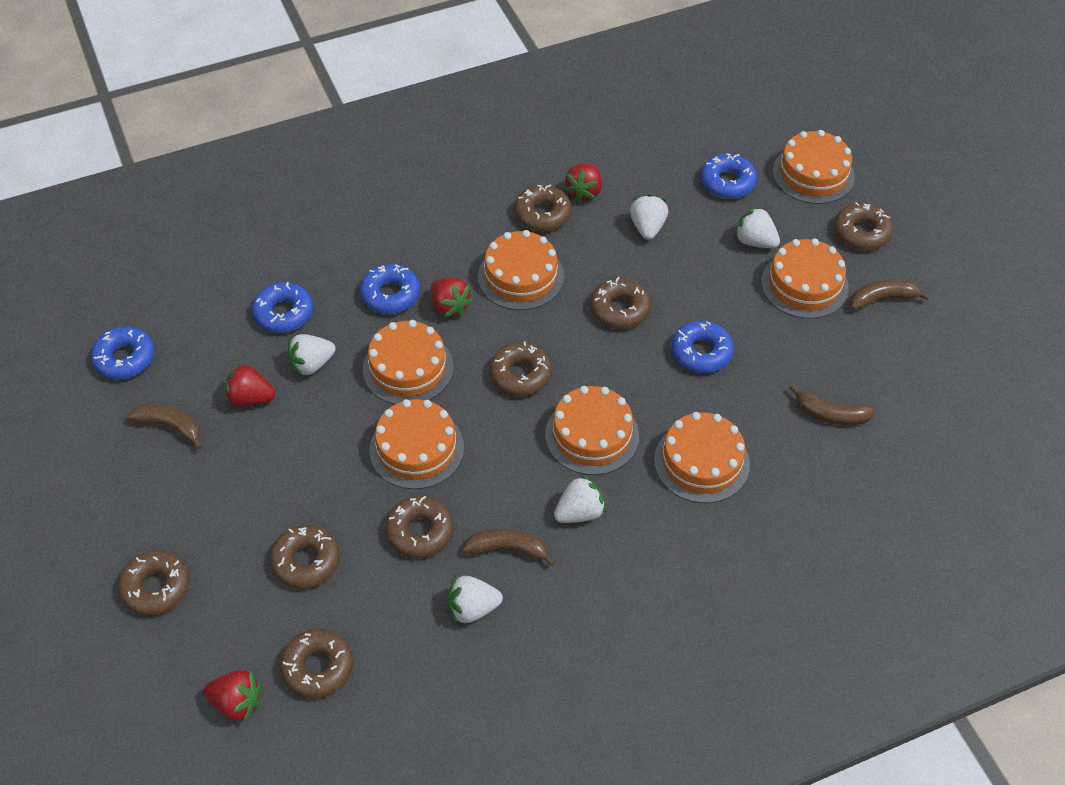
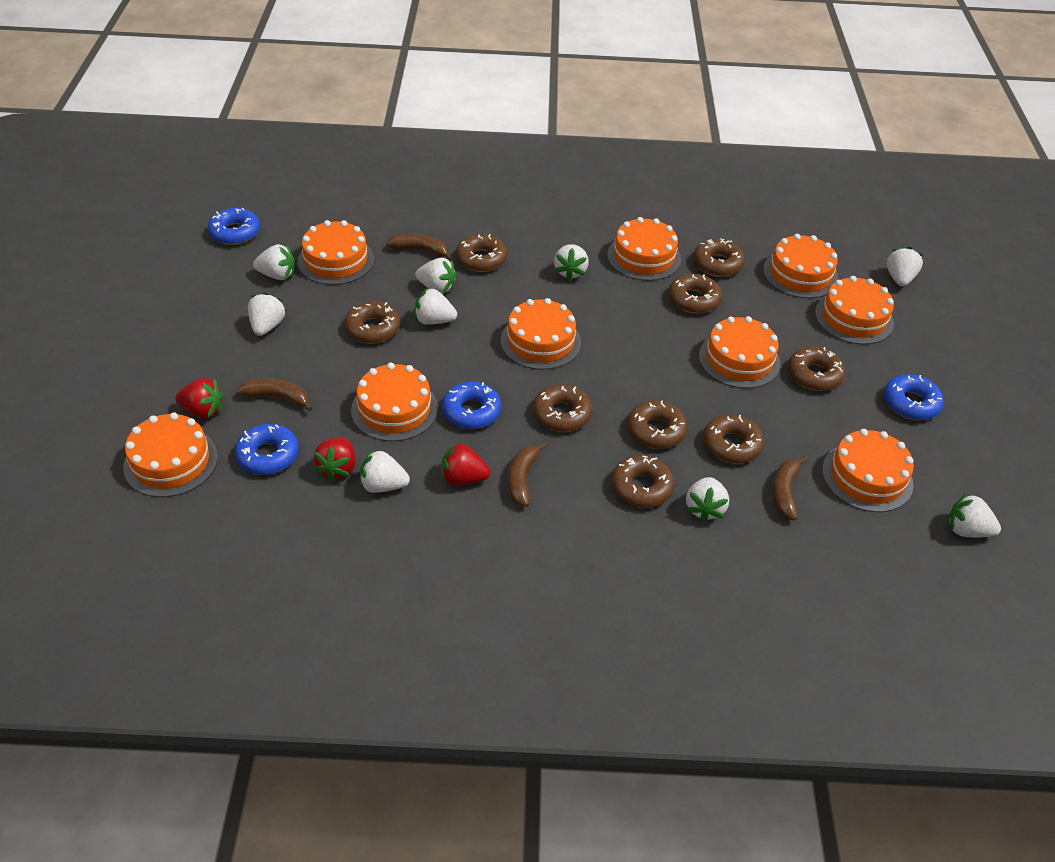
blue donut: [91,327,155,380] [252,282,313,333] [360,264,420,314] [671,321,734,373] [700,153,757,199] = 5 -> [208,208,260,245] [235,424,299,475] [442,382,501,429] [884,374,944,420] = 4
brown donut: [118,550,190,616] [270,525,340,589] [280,629,353,699] [385,496,453,558] [489,341,552,396] [514,184,572,231] [590,277,651,329] [834,202,893,250] = 8 -> [344,301,400,344] [456,234,507,272] [533,385,592,432] [611,456,674,508] [627,400,688,449] [668,274,722,314] [693,238,745,277] [703,414,764,464] [788,347,845,391] = 9
orange cake: [363,320,453,404] [370,399,464,489] [478,230,564,310] [545,386,639,475] [654,412,750,503] [761,238,849,319] [773,130,855,204] = 7 -> [123,412,218,497] [298,220,374,285] [351,363,438,441] [501,298,581,370] [607,217,681,281] [699,316,780,388] [763,234,839,298] [815,276,894,345] [822,429,914,512] = 9
red strawberry: [203,670,261,722] [225,363,275,407] [431,278,473,318] [564,163,602,203] = 4 -> [175,378,223,418] [314,437,356,481] [441,442,490,485] = 3
white strawberry: [287,334,336,377] [448,576,503,624] [554,475,606,523] [630,194,668,240] [735,206,780,248] = 5 -> [248,292,286,336] [253,244,295,280] [360,449,410,493] [415,258,457,293] [415,288,457,325] [554,244,589,280] [686,477,729,522] [887,247,923,286] [947,493,1001,538] = 9

